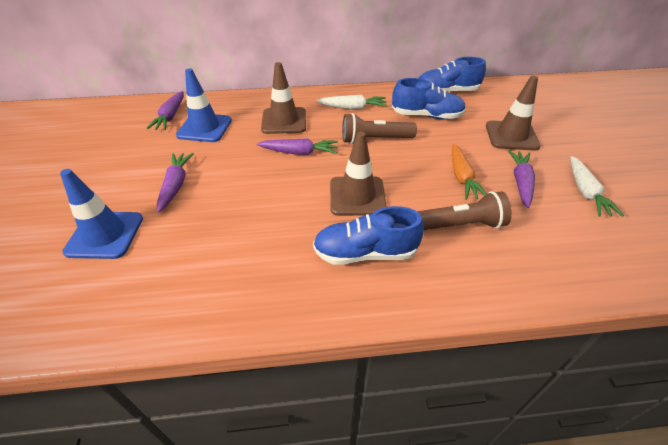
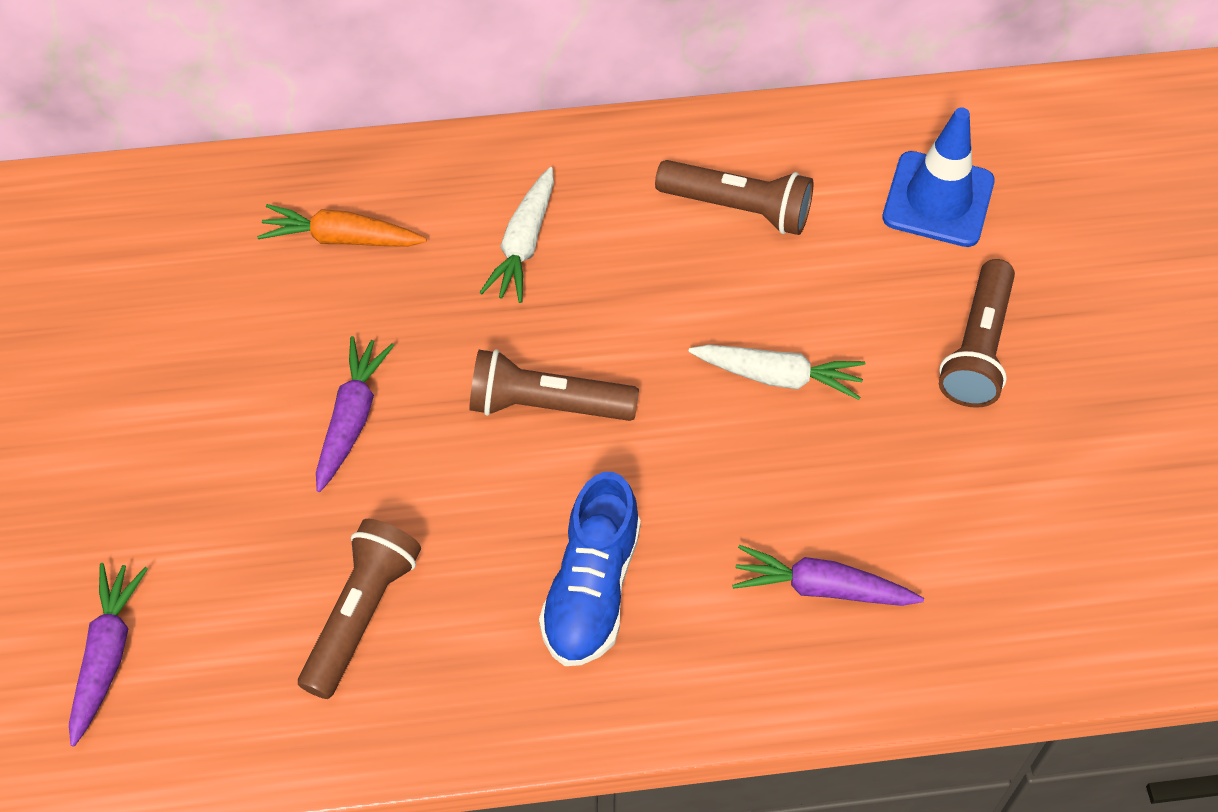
blue shoe: [313,206,424,265] [392,78,466,119] [419,57,486,92] = 3 -> [539,472,641,666] = 1
blue traffic cone: [60,169,143,259] [176,68,232,142] = 2 -> [882,107,995,247] = 1
brown flashlight: [342,113,417,144] [417,191,512,230] = 2 -> [298,519,421,699] [469,349,639,421] [655,160,813,235] [939,259,1015,408] = 4
brown traffic cone: [261,62,306,134] [330,132,387,216] [486,76,541,151] = 3 -> none = 0
purple carrot: [146,91,184,130] [157,153,194,212] [257,138,338,155] [508,150,535,208] = 4 -> [69,563,148,747] [316,336,394,492] [732,545,924,606] = 3

